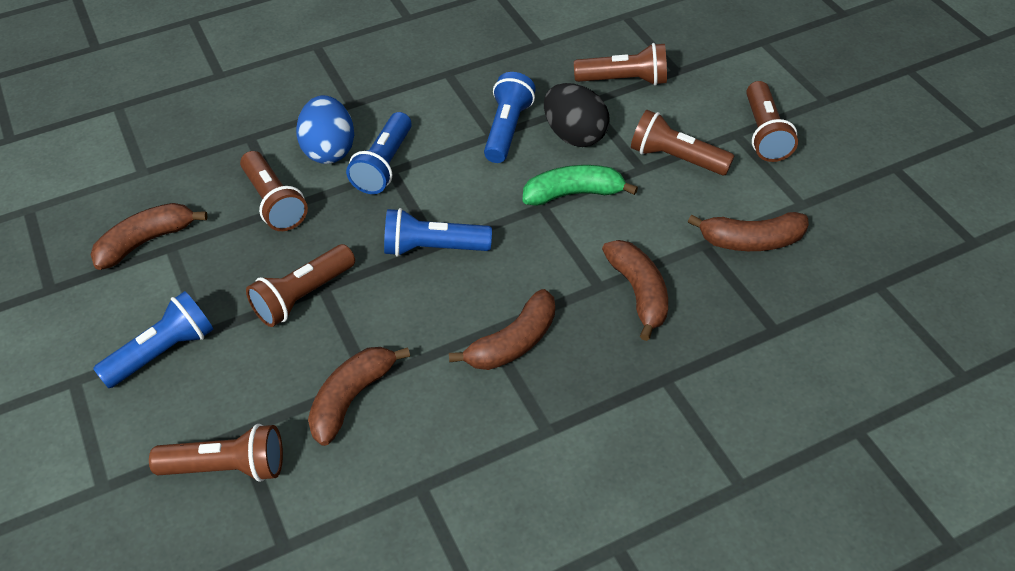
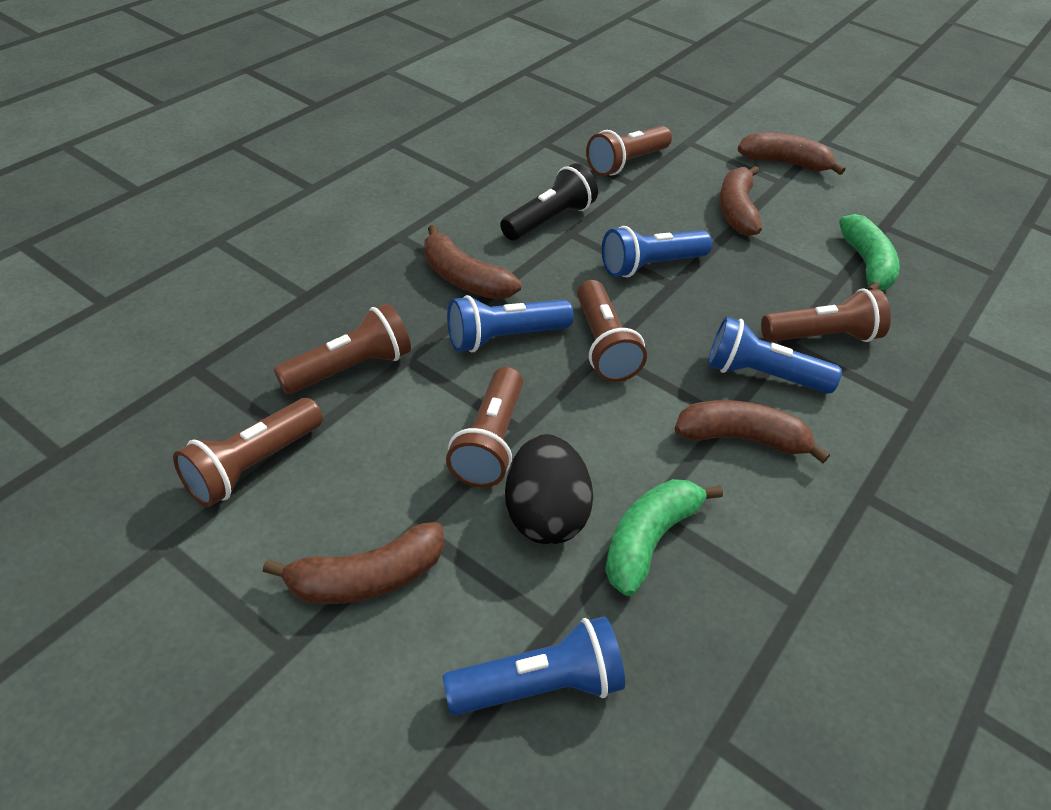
black flashlight: none = 0 -> [500,163,598,240] = 1
blue egg: [296,95,354,164] = 1 -> none = 0
green banana: [522,165,638,206] = 1 -> [605,479,723,596] [839,214,900,290] = 2

